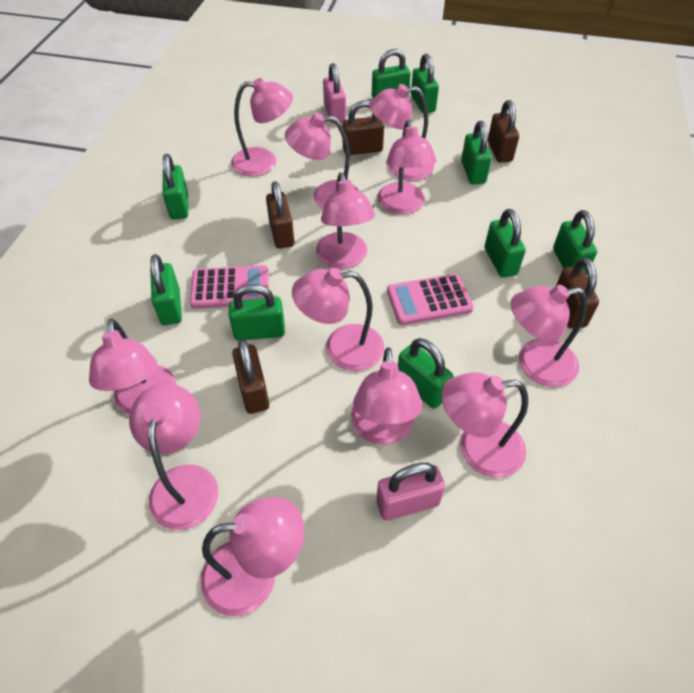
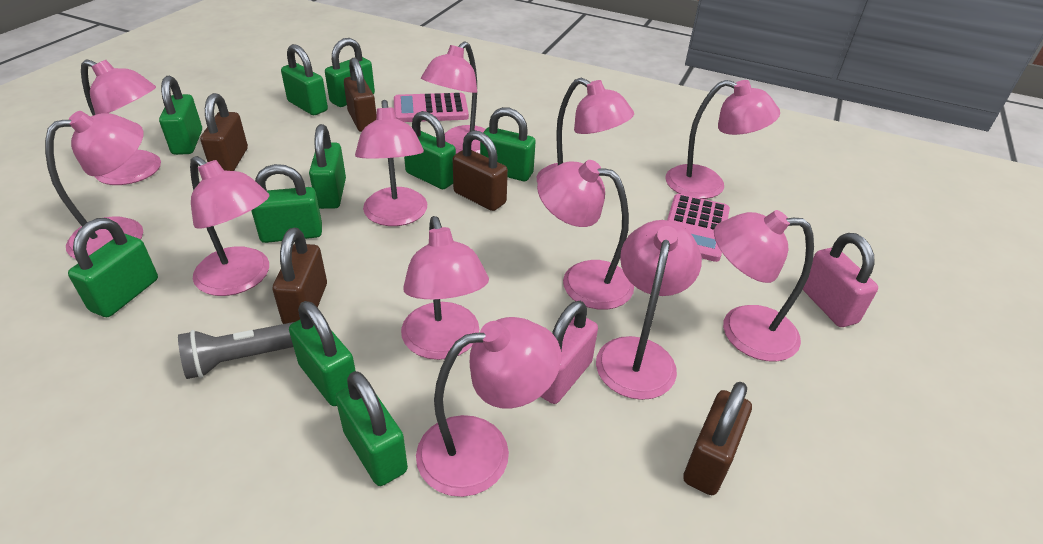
green padlock: [150,254,182,325] [162,154,188,219] [229,284,285,341] [372,49,411,98] [398,338,453,409] [411,54,439,113] [461,121,492,185] [485,209,526,278] [553,210,597,275] = 9 -> [68,218,158,317] [159,76,202,155] [251,164,322,243] [281,44,328,115] [289,301,356,406] [309,124,346,209] [325,38,375,107] [336,371,408,486] [404,111,456,189] [480,107,536,181] = 10
grey flashlight: none = 0 -> [178,322,294,379] = 1

